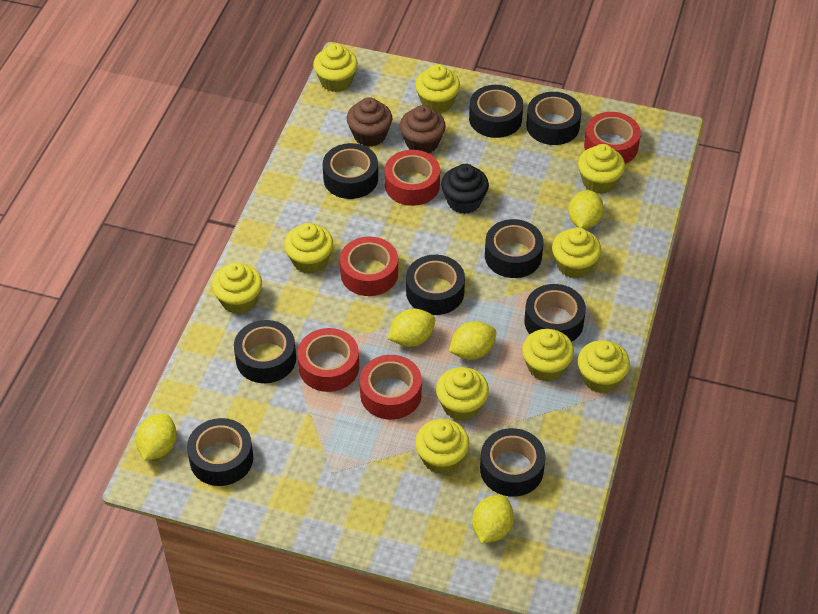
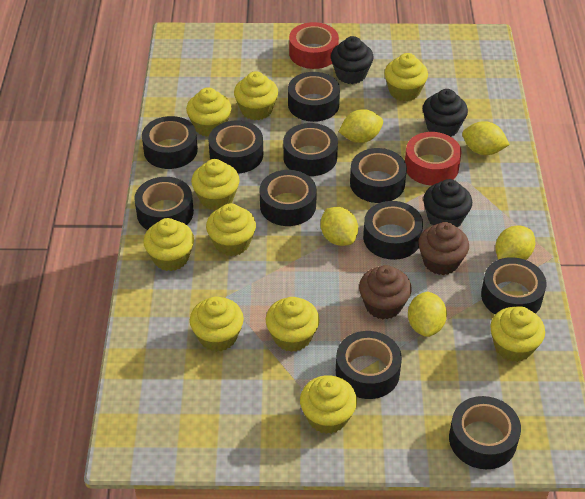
black cupcake: [441,164,489,214] = 1 -> [331,36,374,84] [423,89,468,137] [423,179,472,228] = 3
black tape: [187,418,253,486] [234,320,296,383] [323,143,378,199] [406,255,465,315] [469,85,523,138] [480,428,545,497] [485,219,543,278] [524,284,586,342] [526,92,581,145] = 9 -> [134,177,194,230] [142,116,198,169] [208,120,263,174] [260,170,317,226] [283,123,338,176] [288,72,340,122] [336,331,402,399] [350,148,407,203] [363,201,423,260] [449,396,521,469] [481,257,546,315] = 11
red tape: [297,328,359,392] [340,237,398,296] [360,355,422,420] [385,150,440,206] [584,112,641,164] = 5 -> [289,22,339,69] [405,132,462,186] = 2

